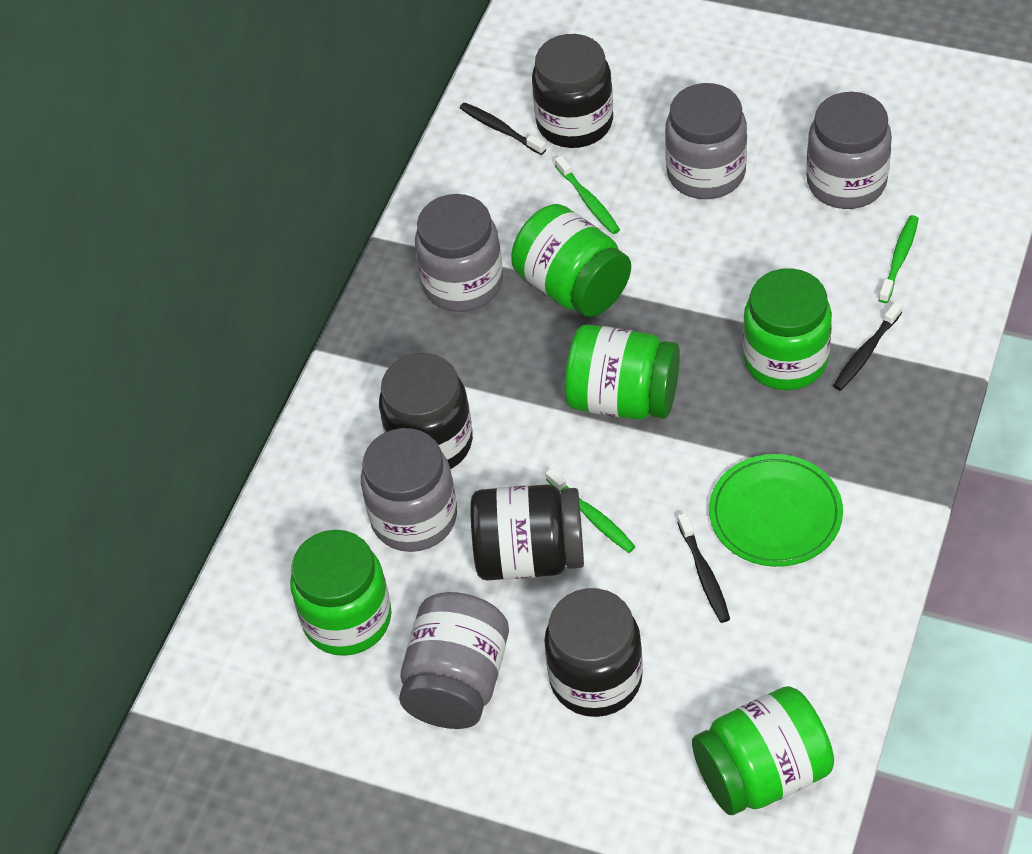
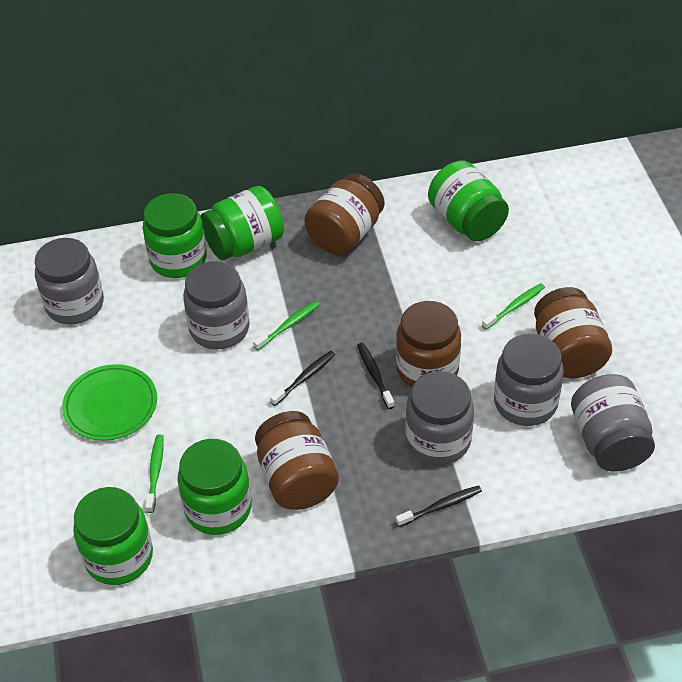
black jar: [379,353,473,469] [470,484,584,580] [532,34,613,148] [544,588,643,717] = 4 -> none = 0
brown jar: none = 0 -> [255,411,339,510] [304,174,384,255] [396,301,461,388] [534,287,612,379] = 4

